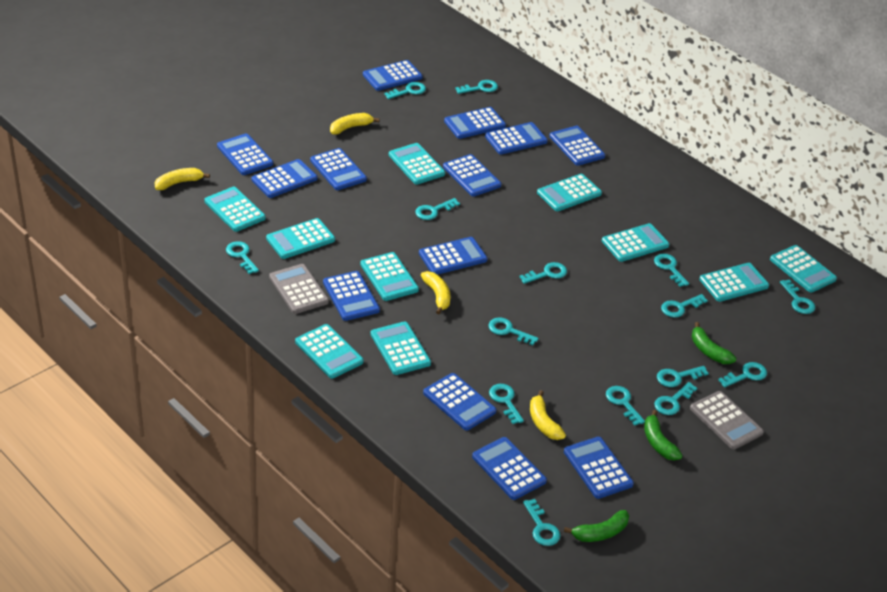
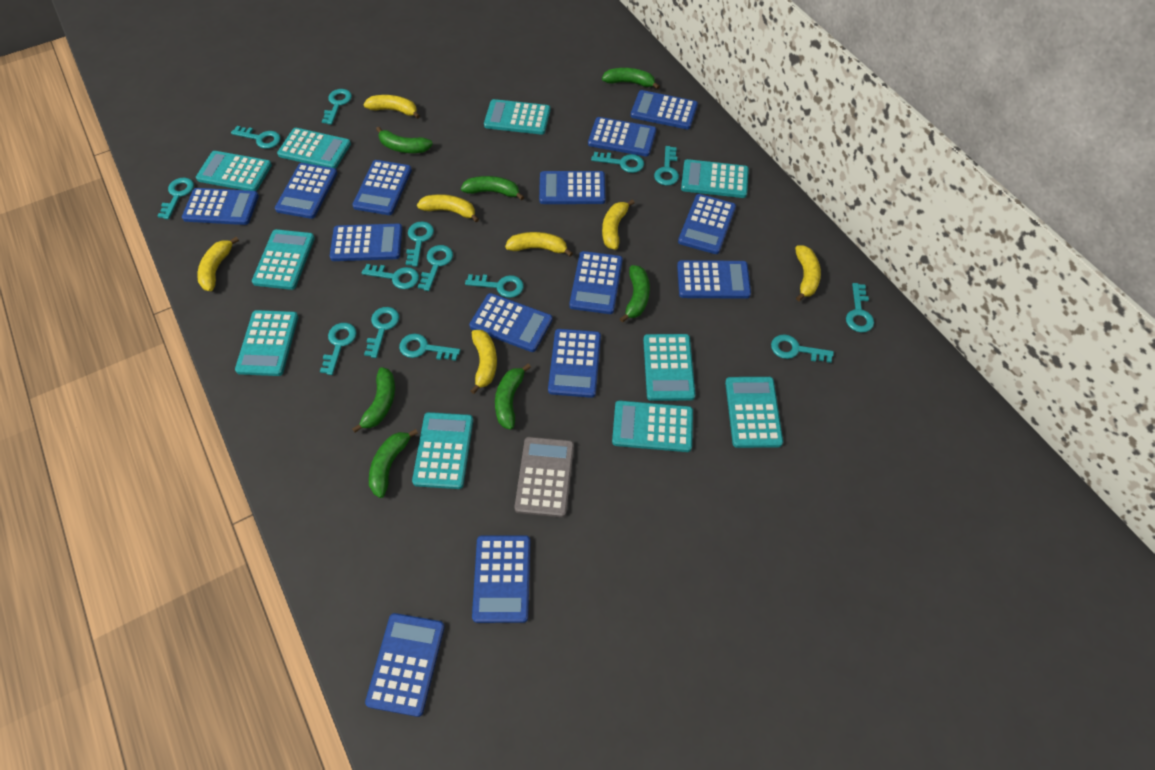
blue calculator: [217,134,273,175] [252,159,317,198] [310,148,367,190] [323,271,380,321] [363,60,423,91] [419,237,487,275] [423,373,497,431] [443,154,501,196] [444,107,506,139] [472,437,547,500] [485,122,548,154] [549,126,605,166] [564,437,634,499] = 13 -> [182,188,259,225] [275,163,337,219] [330,224,402,261] [352,160,412,215] [365,613,445,717] [469,293,552,352] [472,535,530,623] [539,171,605,204] [548,329,601,398] [569,251,623,314] [588,117,656,157] [631,90,698,129] [677,260,751,299] [678,194,736,254] = 14
green banana: [564,510,629,542] [644,410,683,461] [691,322,736,364] = 3 -> [352,367,395,433] [369,429,418,498] [376,127,433,153] [461,176,524,200] [495,364,531,430] [602,68,660,90] [620,265,650,323] = 7
grey calculator: [269,264,329,314] [690,391,764,449] = 2 -> [515,437,574,517] = 1
turquoise key: [226,241,259,274] [384,82,426,99] [415,198,460,220] [455,80,498,94] [488,317,539,345] [489,384,524,424] [519,262,567,284] [523,499,560,546] [606,386,645,425] [654,254,689,287] [654,382,697,415] [657,366,709,387] [661,294,708,317] [718,362,767,387] [780,279,815,314] = 15 -> [158,178,194,219] [231,126,281,149] [320,323,357,375] [322,89,352,125] [362,264,419,289] [364,307,399,358] [399,334,460,361] [406,221,434,267] [418,245,453,291] [465,274,524,298] [591,152,644,173] [654,146,679,186] [771,334,834,363] [846,283,874,332] = 14
yellow banana: [155,168,210,190] [330,113,380,135] [421,271,450,314] [530,390,566,440] = 4 -> [197,237,239,291] [364,95,420,119] [417,194,479,222] [470,330,497,394] [505,232,573,257] [602,199,635,250] [795,245,821,301] = 7

